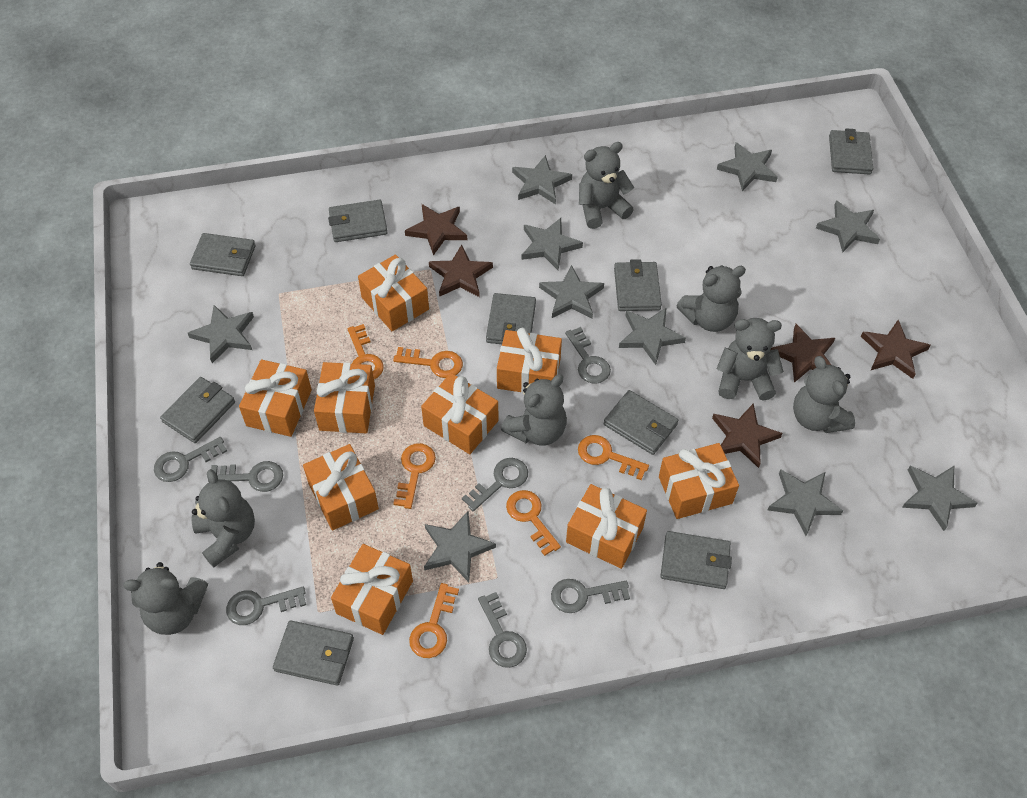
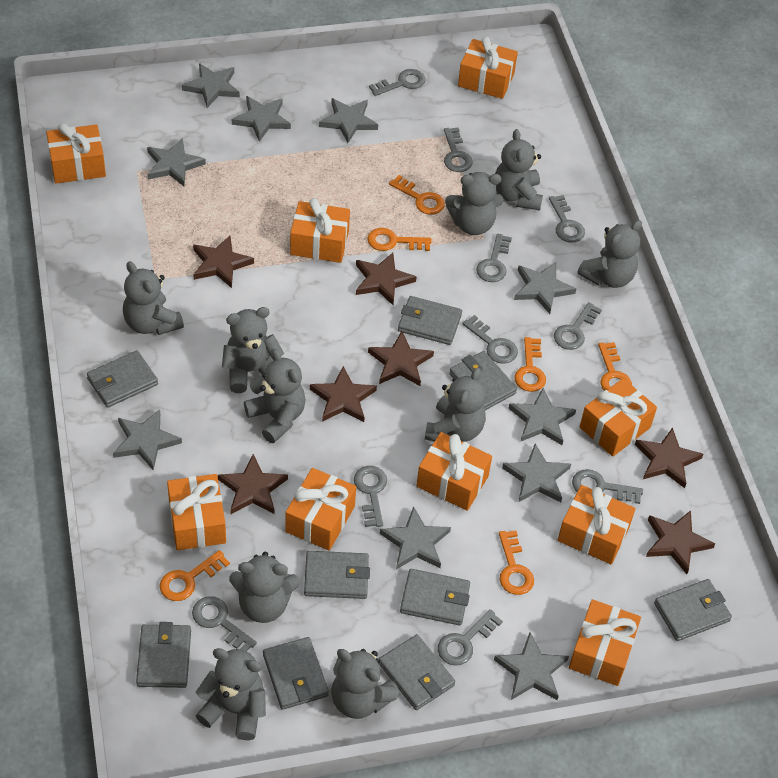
brown star: [405,204,467,256] [429,244,493,297] [712,403,783,468] [771,324,835,383] [861,320,931,379] = 5 -> [193,236,254,288] [218,454,288,514] [310,366,377,422] [356,253,416,305] [368,331,434,386] [635,427,703,488] [646,510,715,574] = 7
grey key: [154,437,227,482] [208,461,283,492] [226,587,306,625] [462,458,528,511] [478,592,527,668] [551,579,630,613] [565,327,611,384] = 7 -> [192,596,257,651] [354,466,387,527] [369,69,426,96] [438,609,503,666] [444,128,473,172] [462,315,518,364] [476,234,512,282] [549,195,585,243] [554,302,602,350] [572,469,643,504] = 10
grey teddy bear: [123,562,208,635] [191,469,255,568] [501,374,567,446] [579,142,634,229] [676,265,746,332] [716,318,784,401] [793,356,855,433] = 7 -> [123,261,184,335] [195,648,266,741] [222,307,284,393] [229,552,300,623] [244,349,306,443] [331,649,401,719] [425,368,486,442] [445,172,503,235] [495,129,543,210] [577,220,642,288] = 10

